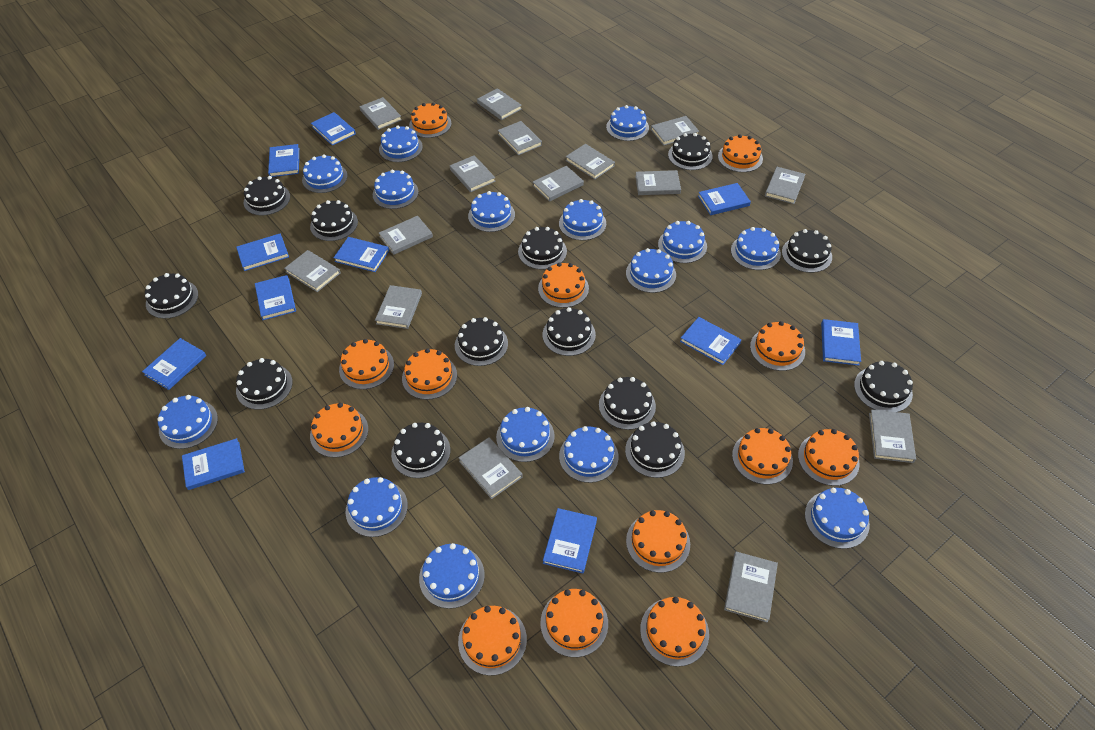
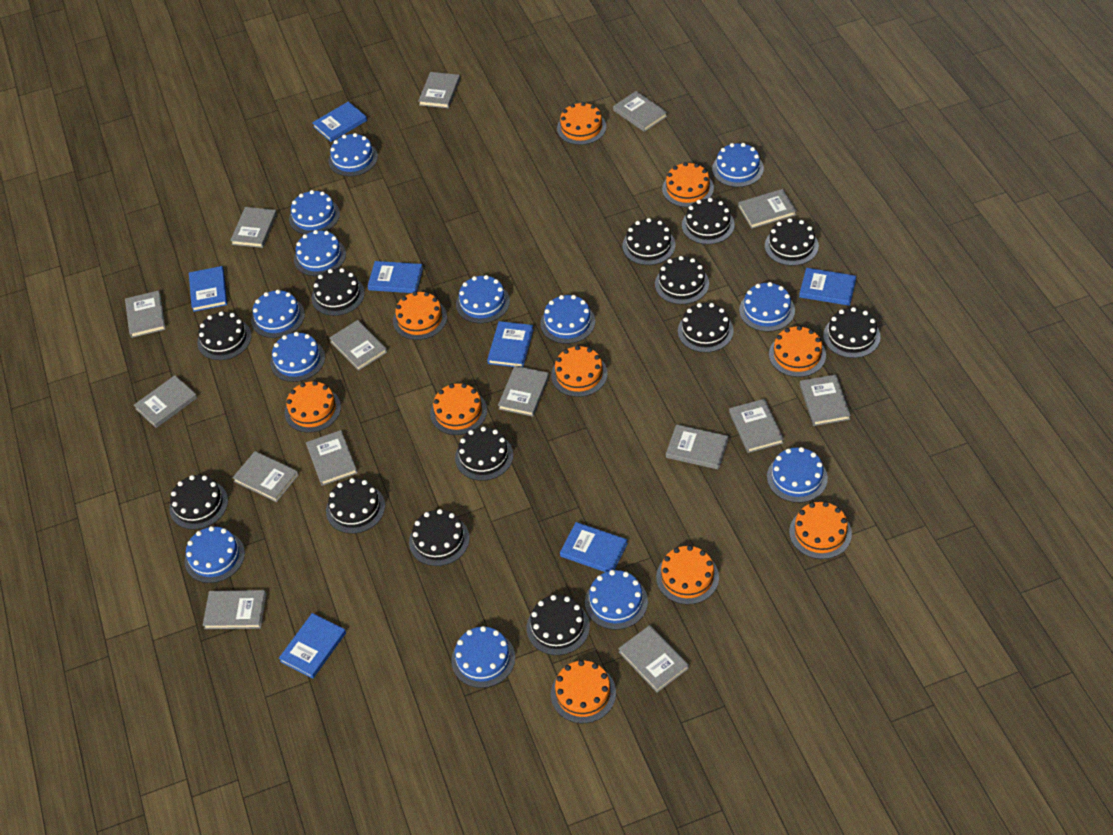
blue book: [142,338,206,390] [182,438,245,490] [236,233,289,271] [255,275,296,320] [268,144,299,177] [311,112,356,146] [334,237,389,272] [543,508,597,573] [680,317,741,365] [698,183,751,215] [821,319,861,366] = 11 -> [189,266,227,312] [279,613,346,679] [312,101,367,142] [368,261,423,293] [487,321,534,367] [560,522,628,572] [799,268,856,306] = 7
blue cake: [158,395,218,449] [302,154,348,193] [345,477,408,537] [373,170,419,209] [379,125,423,162] [419,543,485,609] [468,191,515,232] [496,407,555,462] [559,199,606,241] [559,426,618,483] [606,105,649,141] [626,248,676,293] [658,221,707,263] [731,227,781,270] [805,488,870,549] = 15 -> [185,526,245,583] [251,290,305,338] [270,332,325,382] [289,190,340,234] [294,230,346,276] [328,133,378,176] [451,626,515,688] [456,275,510,323] [541,295,595,344] [585,570,648,630] [712,143,764,187] [739,282,795,332] [767,447,828,503] = 13
orange cake: [310,403,368,458] [339,339,394,389] [402,348,457,400] [409,102,451,138] [458,606,527,676] [538,262,589,308] [541,589,608,657] [626,510,690,573] [640,597,709,667] [718,134,763,172] [732,428,793,484] [750,321,805,371] [798,429,860,486] = 13 -> [285,381,341,433] [393,291,447,340] [430,383,487,435] [551,345,608,397] [551,660,616,723] [557,102,606,145] [656,545,719,605] [662,162,714,207] [769,326,826,377] [789,502,852,559] = 10

